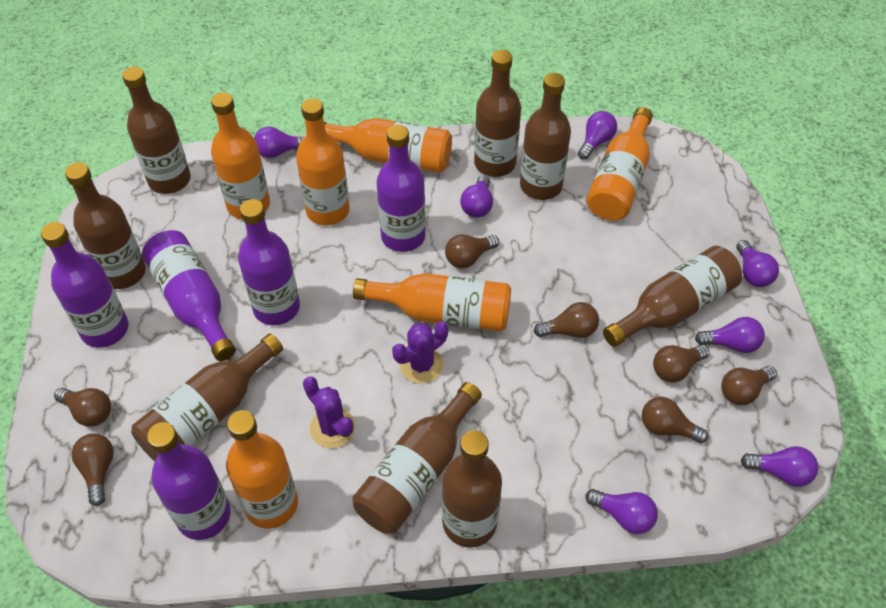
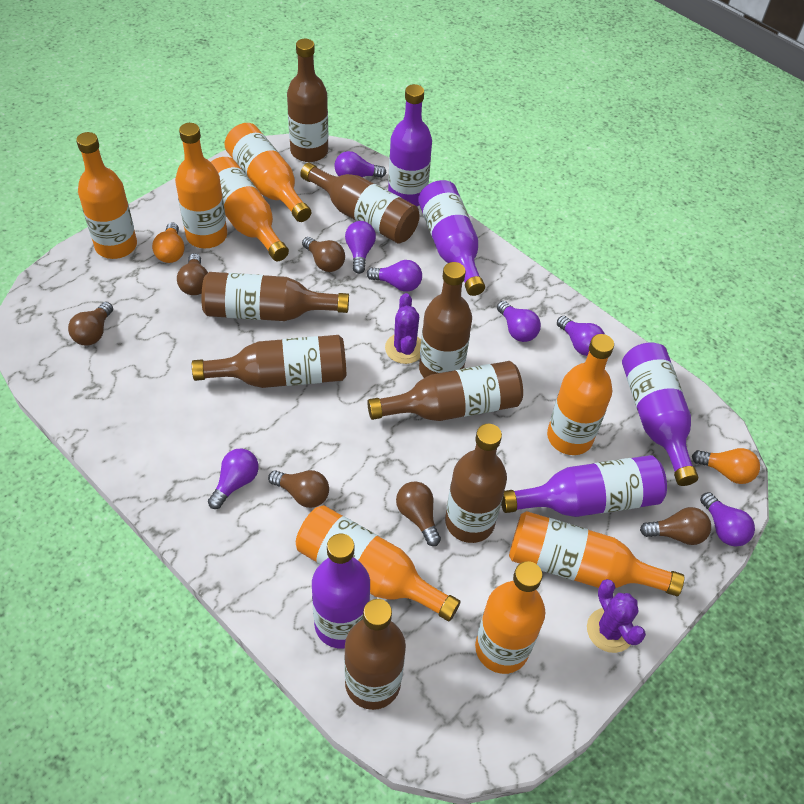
brown light bulb: [54,388,111,427] [72,433,114,506] [445,234,499,268] [534,302,599,338] [642,397,709,444] [653,345,709,382] [721,366,777,405] = 7 -> [68,302,113,345] [177,253,208,295] [268,470,329,508] [302,237,345,272] [396,481,441,546] [640,507,711,545] = 6
orange bottle: [211,92,270,219] [226,410,298,529] [296,98,349,226] [324,118,452,173] [353,273,511,332] [586,107,653,220] = 6 -> [76,132,137,259] [175,123,227,248] [211,157,289,261] [224,123,311,222] [296,505,461,621] [475,561,545,674] [509,511,684,596] [547,334,614,455] = 8
orange light bulb: none = 0 -> [152,222,185,263] [692,448,760,484] = 2

